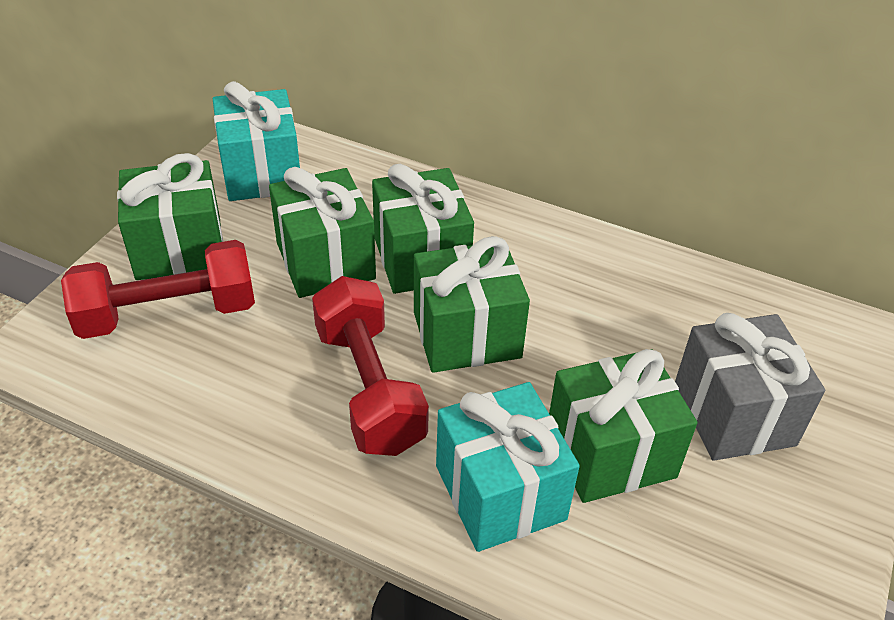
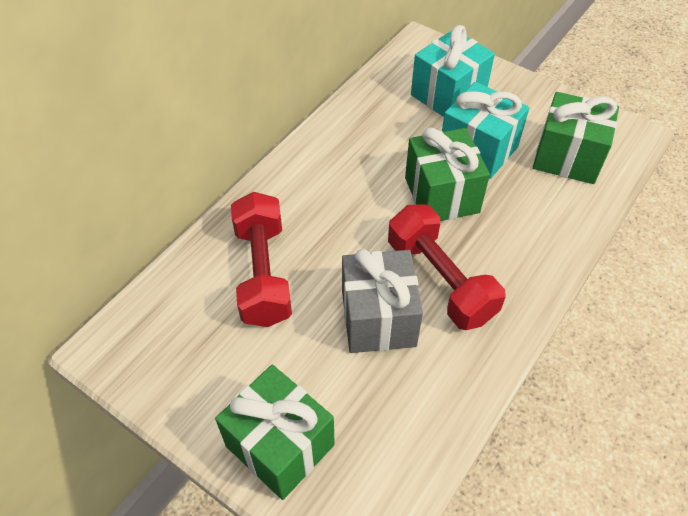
green gift: [117,153,223,280] [269,167,376,298] [372,164,474,294] [414,236,530,373] [549,349,697,503] = 5 -> [215,364,335,500] [405,128,490,221] [533,92,619,184] = 3

